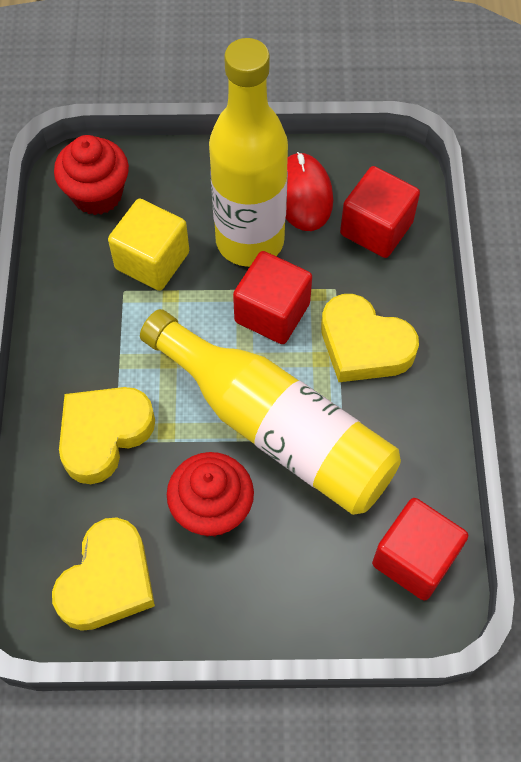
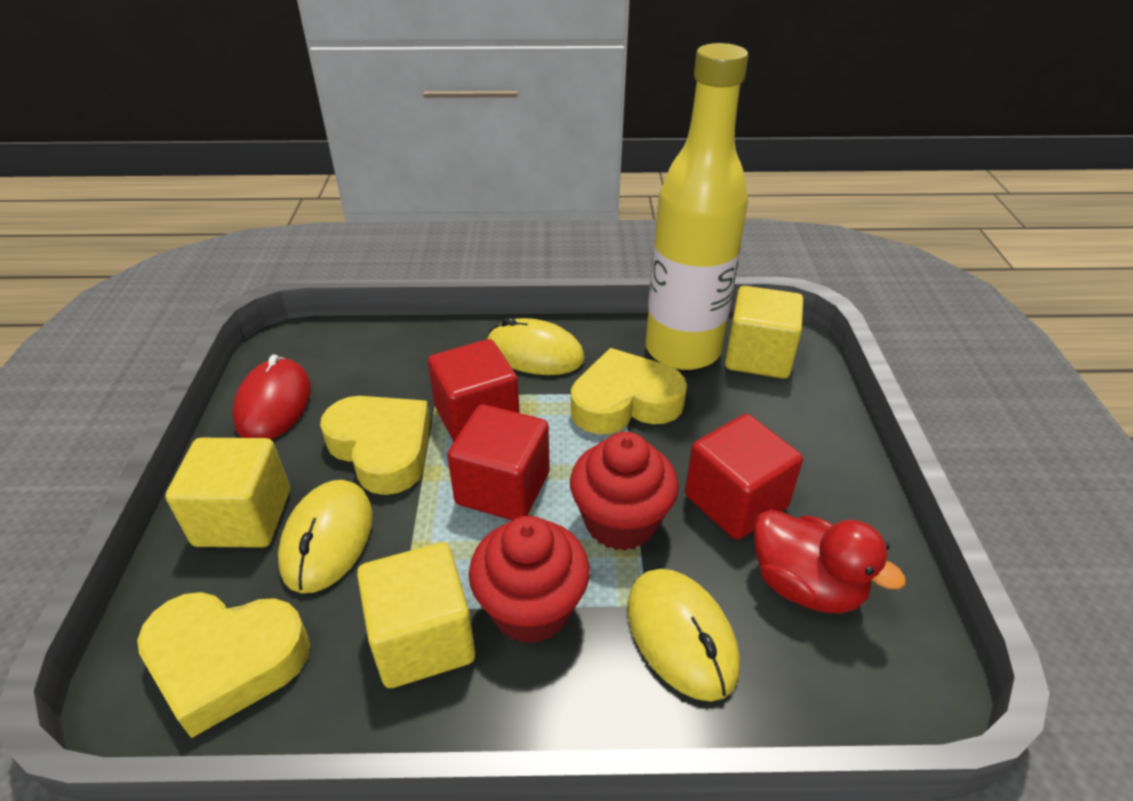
red duck: none = 0 -> [754,509,906,613] = 1
yellow bottle: [140,309,401,515] [209,38,288,267] = 2 -> [646,43,749,370] = 1
yellow cube: [108,199,189,291] = 1 -> [165,438,290,548] [357,542,475,688] [725,286,803,379] = 3
yellow mouse: none = 0 -> [278,480,373,593] [487,318,585,375] [627,569,740,702] = 3

